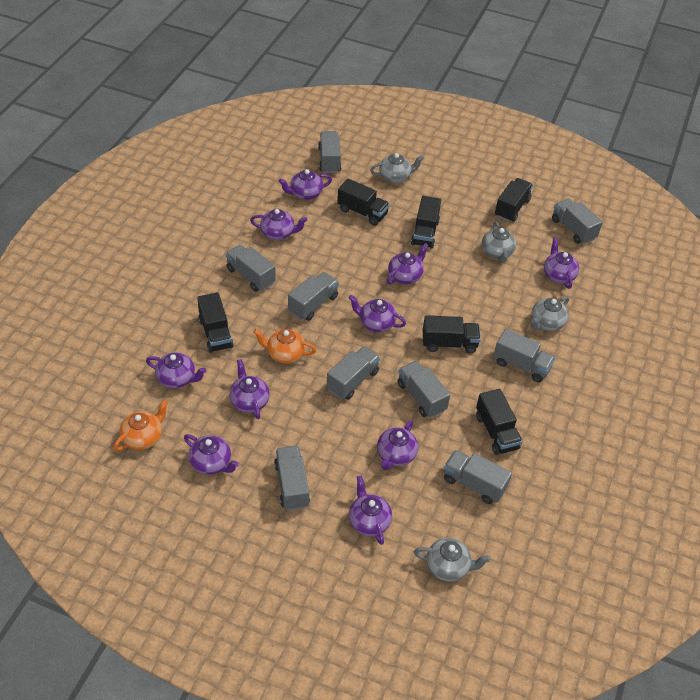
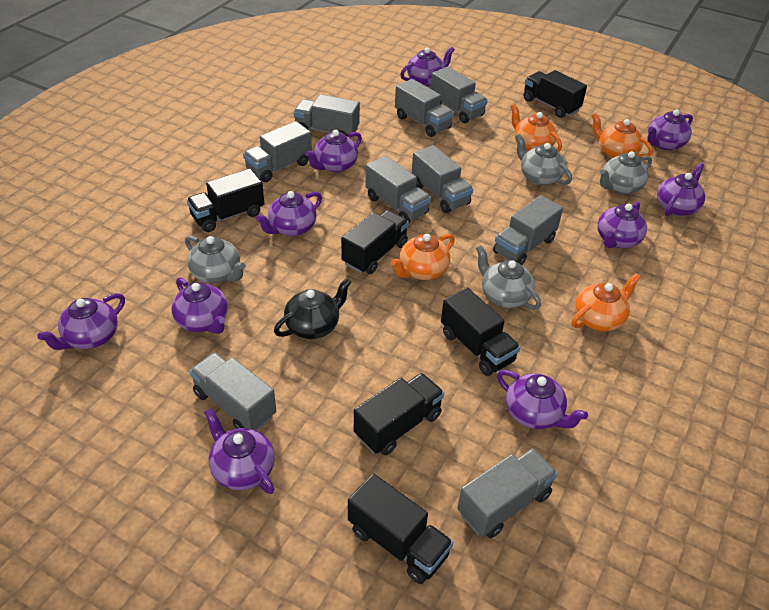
black teapot: none = 0 -> [274,278,351,339] = 1
orange teapot: [114,400,168,451] [253,329,316,364] = 2 -> [391,234,455,280] [510,104,562,152] [571,273,640,331] [591,113,653,158] = 4

